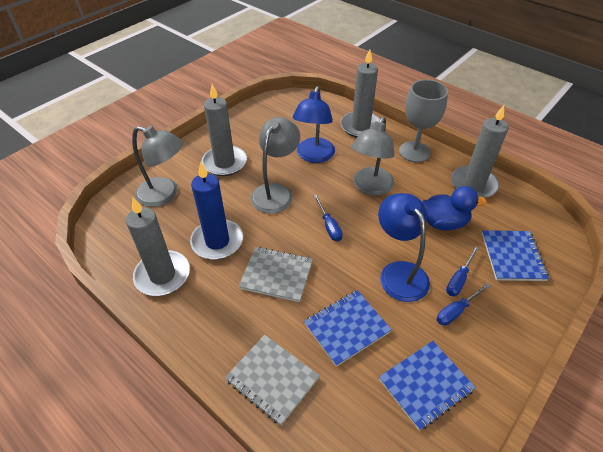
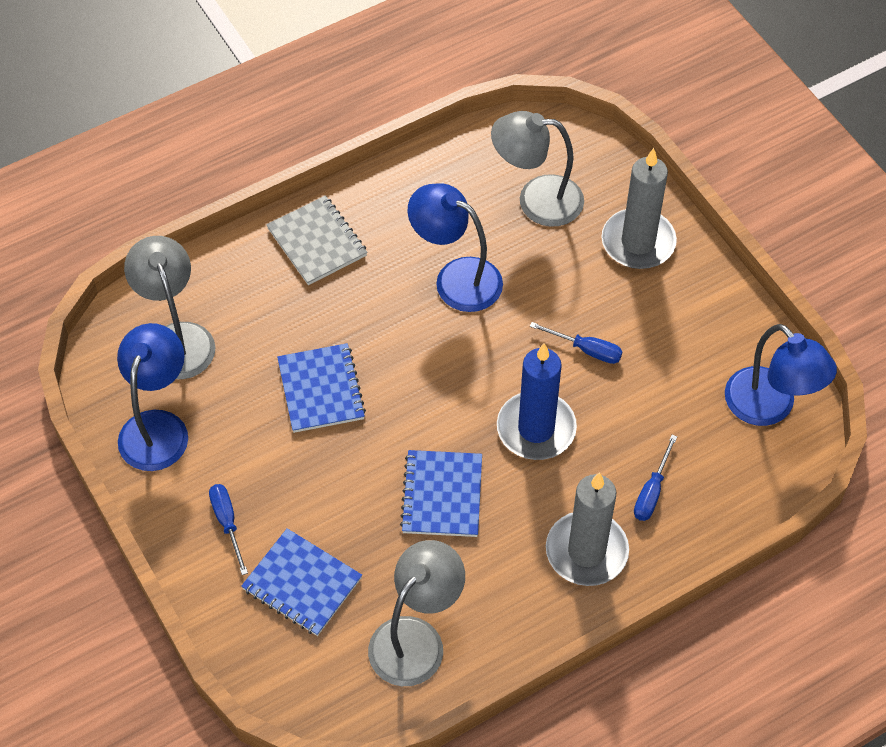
blue duck: [422,186,487,231] = 1 -> none = 0
blue lamp: [292,86,335,163] [378,193,430,302] = 2 -> [117,323,188,471] [408,183,503,312] [725,324,837,426] = 3
grey candle: [126,197,190,296] [202,84,247,176] [341,49,380,138] [451,105,509,198] = 4 -> [546,472,629,586] [602,148,677,269] = 2
grey goblet: [399,79,448,163] = 1 -> none = 0
grey notebook: [225,335,320,425] [239,247,313,302] = 2 -> [266,196,367,285] = 1

